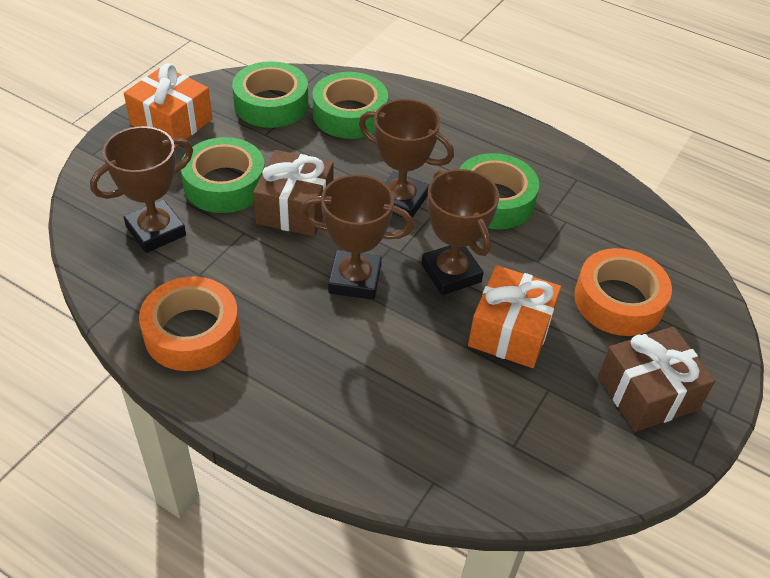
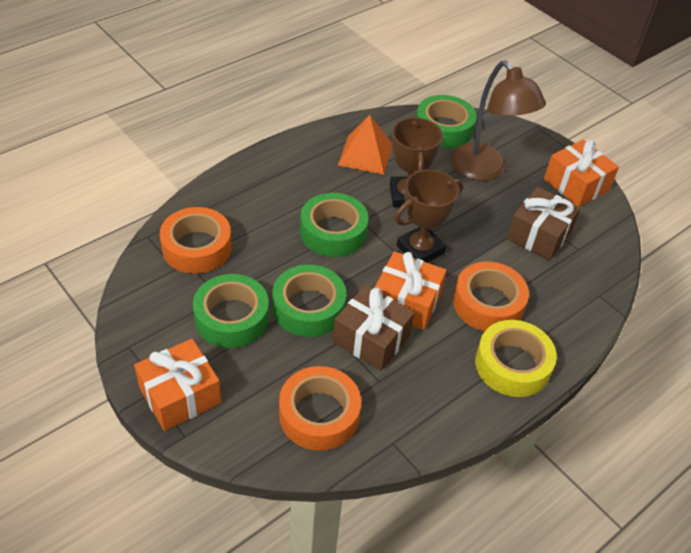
brown lamp: none = 0 -> [451,60,546,181] = 1
brown trophy: [90,126,193,253] [300,174,414,300] [359,99,454,218] [421,169,499,295] = 4 -> [390,117,443,207] [395,170,463,263] = 2
orange gift: [124,63,212,147] [468,265,561,368] = 2 -> [134,339,222,431] [375,251,447,330] [544,140,619,207] = 3
orange pyramid: none = 0 -> [338,115,392,174] = 1
orange tape: [139,277,240,371] [574,248,672,336] = 2 -> [160,207,232,274] [279,366,361,451] [453,262,529,331] = 3
yellow tape: none = 0 -> [475,320,557,397] = 1

